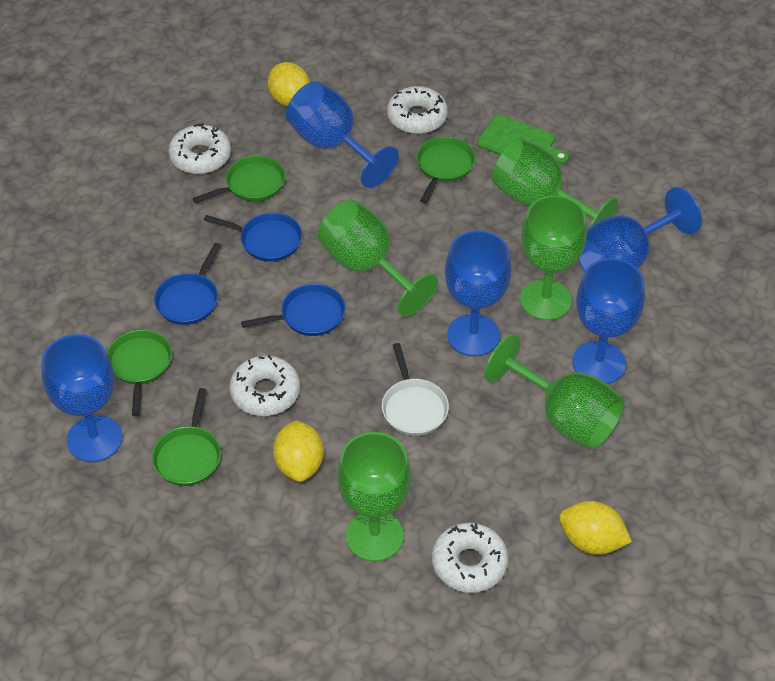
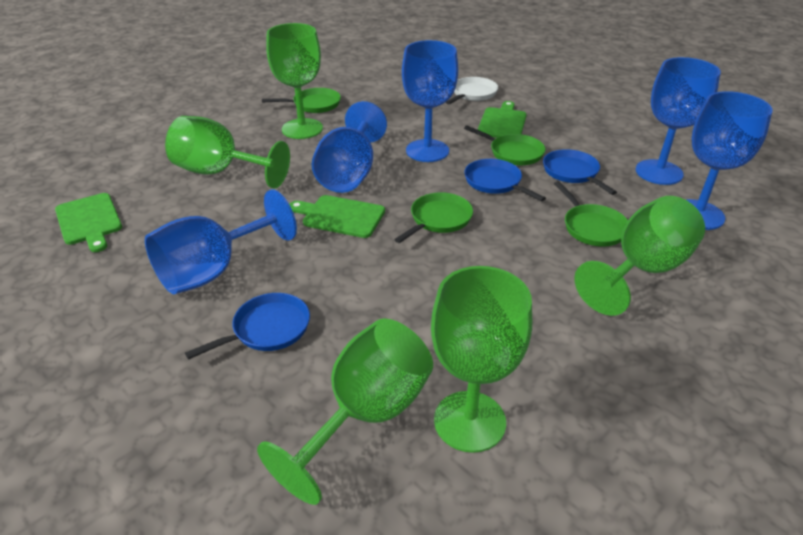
green cutting board: [477,115,569,164] = 1 -> [55,193,122,252] [289,195,385,238] [478,101,527,138] = 3
white donut: [168,123,231,174] [229,355,300,416] [387,86,448,134] [432,523,508,593] = 4 -> none = 0
yellow lemon: [268,62,310,107] [273,420,324,482] [559,501,632,555] = 3 -> none = 0

